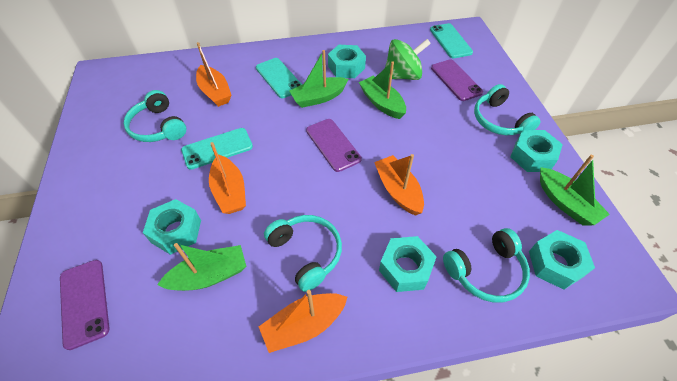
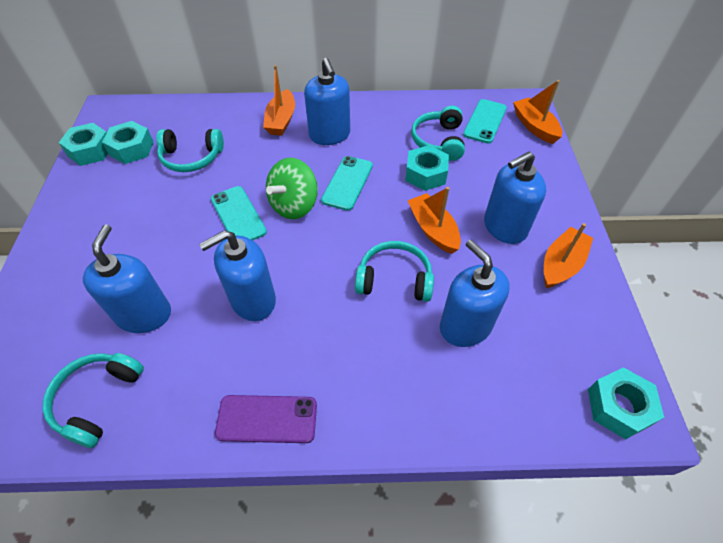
blue soap dispenser: none = 0 -> [83,224,171,333] [199,230,276,321] [304,58,350,145] [440,240,510,347] [484,152,546,244] = 5
green boat: [157,243,247,291] [289,50,348,108] [359,61,406,119] [540,155,610,226] = 4 -> none = 0
purple phone: [60,260,110,350] [306,119,362,172] [431,59,483,101] = 3 -> [215,395,317,443] = 1
turquoise nut: [143,199,201,255] [328,45,366,78] [379,236,437,292] [510,130,563,172] [529,230,595,290] = 5 -> [59,123,108,166] [102,121,154,164] [405,145,449,191] [588,367,664,440] = 4

